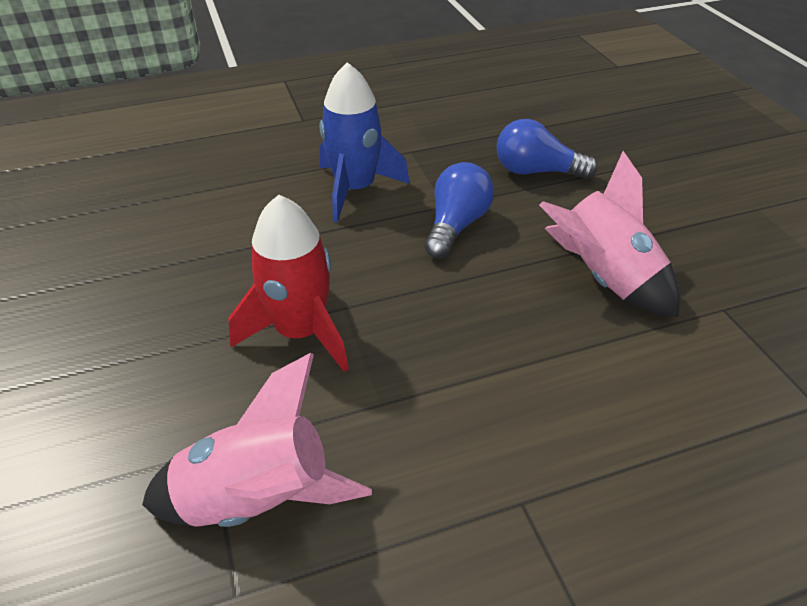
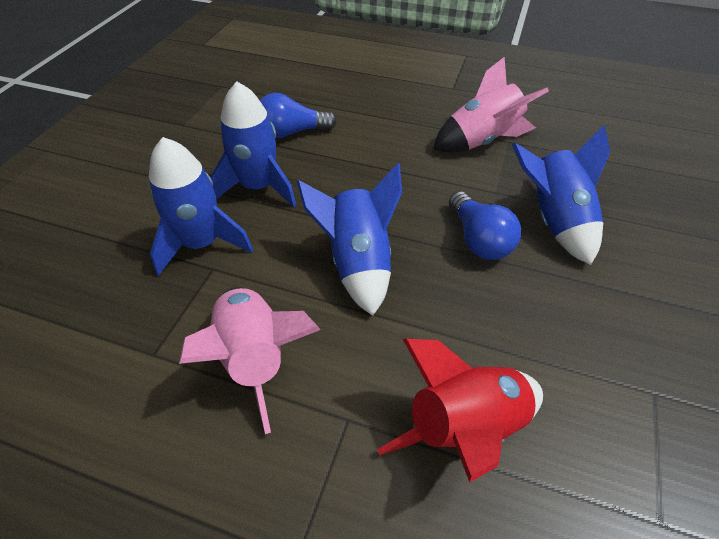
blue rocket: [320,62,410,223] = 1 -> [149,137,253,276] [210,81,296,207] [297,163,402,316] [512,124,610,265] = 4

